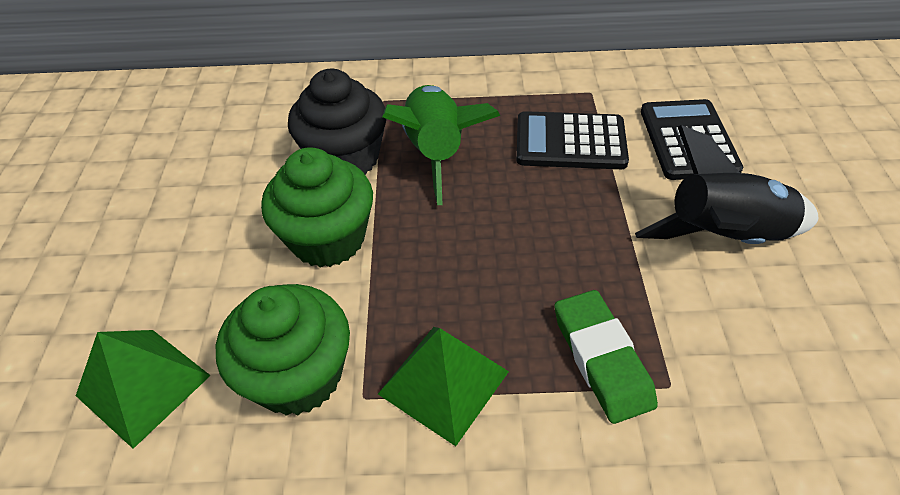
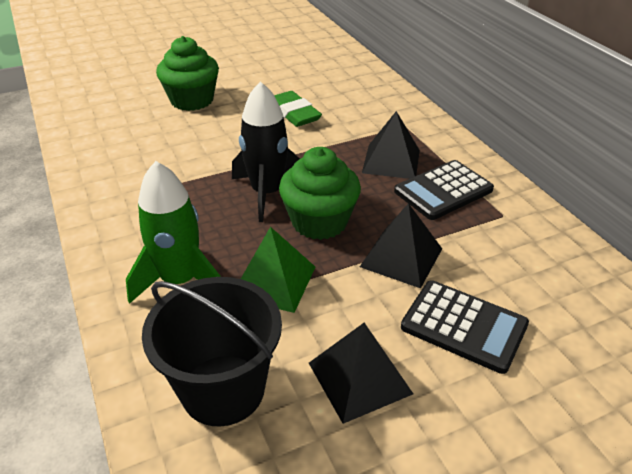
black bucket: none = 0 -> [142,277,282,427] = 1
black cupcake: [288,69,387,175] = 1 -> none = 0
black pyramid: none = 0 -> [309,323,413,424] [360,203,442,288] [362,111,420,179] = 3
green pyramid: [76,330,211,449] [378,327,509,446] = 2 -> [241,227,315,313] = 1

